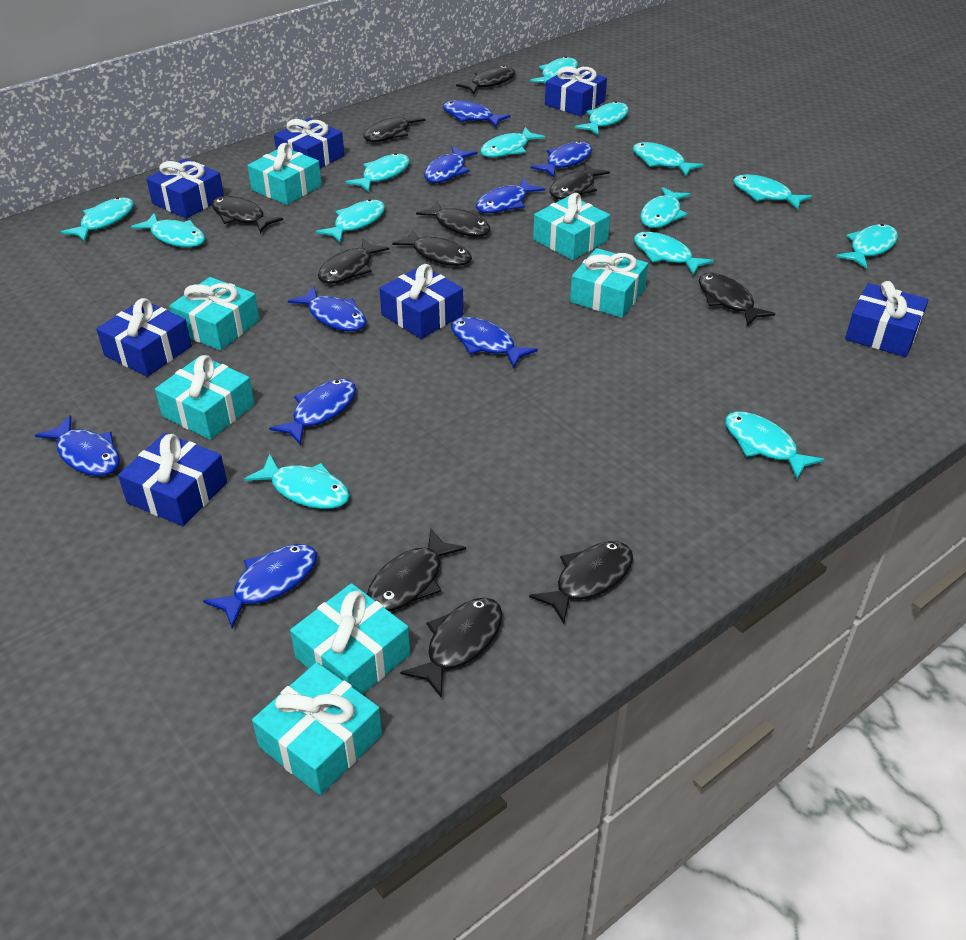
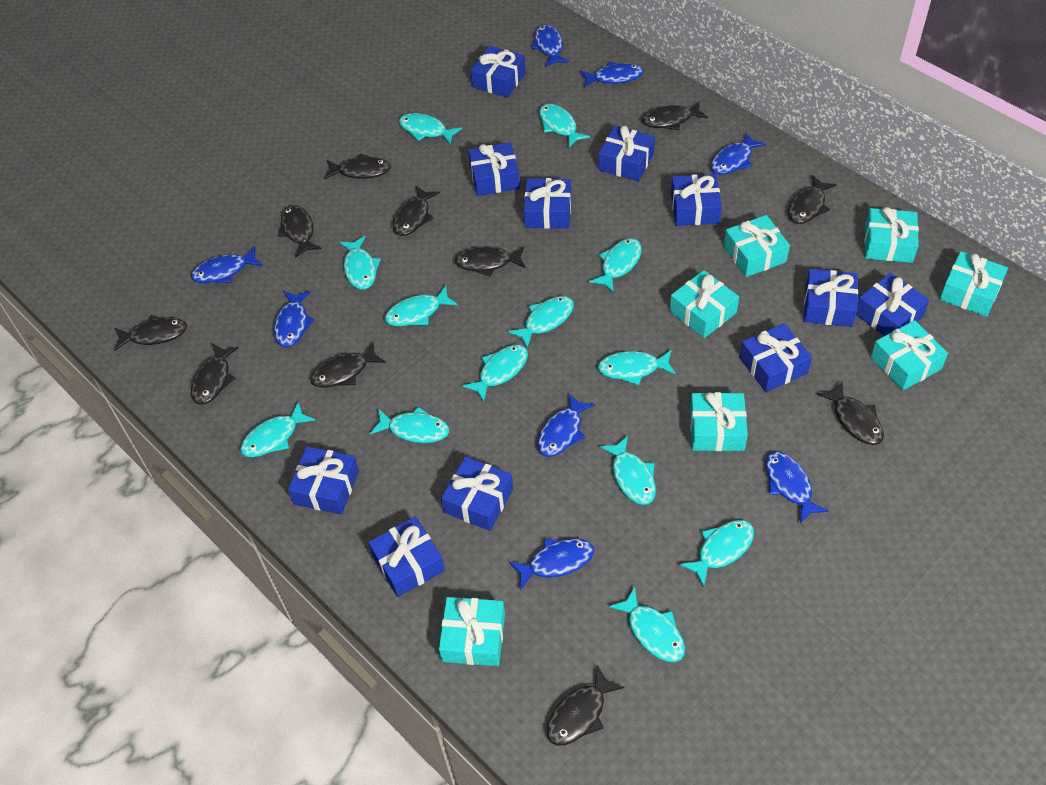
blue fish: [35,415,120,476] [203,544,317,628] [269,379,356,445] [288,286,366,332] [424,146,477,183] [443,100,510,127] [451,317,538,368] [476,178,545,213] [531,141,592,178] = 9 -> [191,247,263,283] [274,291,315,348] [509,539,594,590] [531,25,569,67] [538,393,595,457] [580,62,644,88] [710,132,766,175] [766,451,829,524] = 8
blue gift: [96,298,192,377] [118,433,227,526] [146,159,224,219] [274,118,344,168] [379,264,463,339] [545,66,607,116] [845,281,928,357] = 7 -> [288,446,359,515] [368,516,445,597] [441,456,513,531] [468,142,520,196] [471,46,526,98] [524,178,571,229] [598,126,655,182] [671,174,722,226] [739,323,812,392] [804,269,858,327] [856,273,929,336] = 11
turquoise fish: [61,197,134,242] [131,213,205,247] [244,454,350,509] [316,199,385,243] [346,153,410,192] [480,127,545,158] [530,57,578,84] [575,101,629,135] [633,142,704,176] [634,232,714,275] [640,187,691,228] [725,411,824,479] [733,175,812,210] [836,224,898,269] = 14 -> [240,402,316,457] [339,236,381,290] [370,407,449,443] [385,286,458,326] [399,113,462,145] [462,345,528,402] [508,296,574,348] [539,104,590,147] [589,238,642,293] [598,350,676,385] [600,436,656,505] [609,587,685,662] [679,520,754,587] = 13

